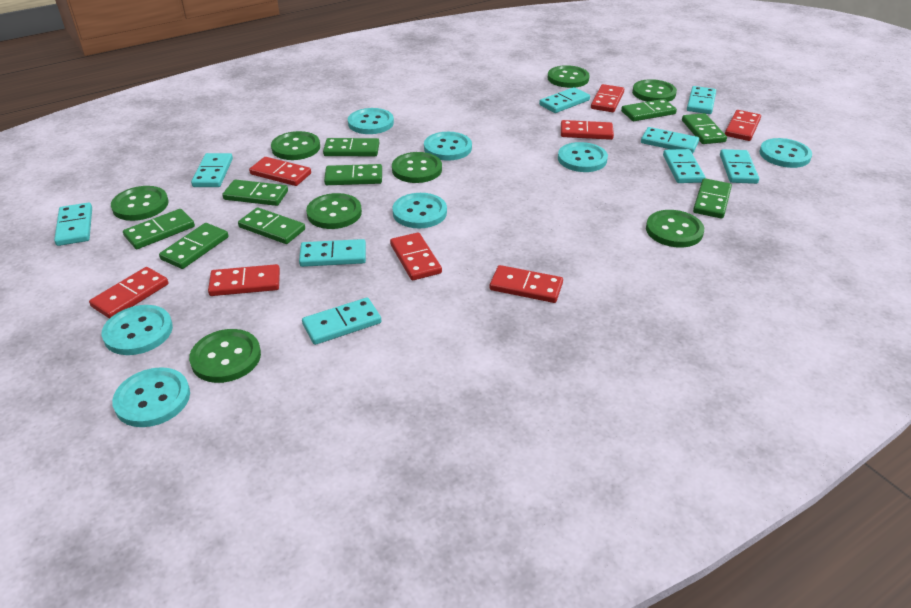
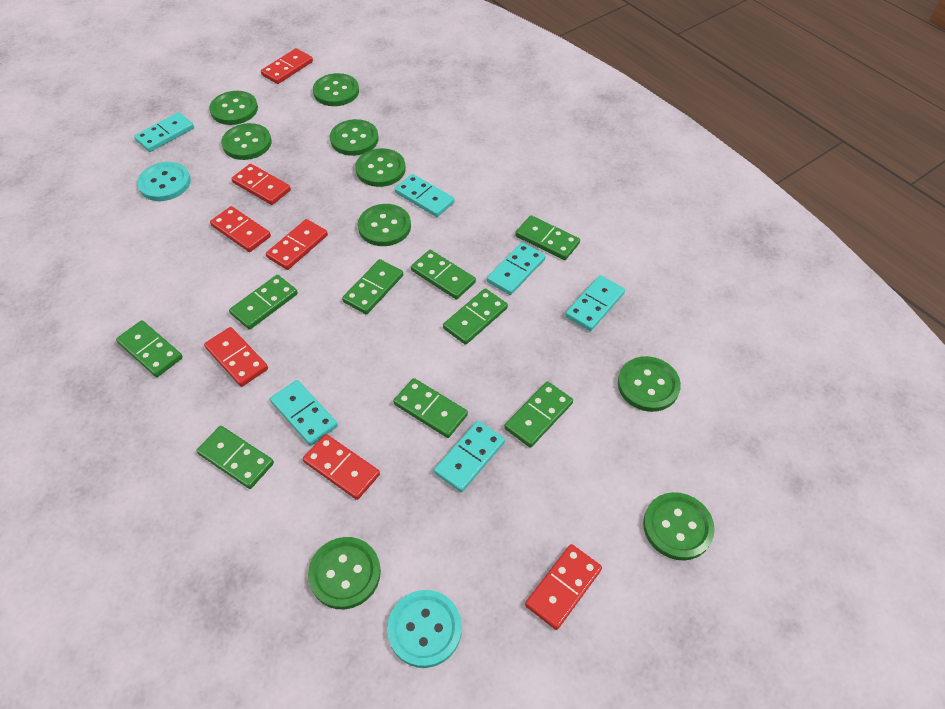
green button: [111,186,169,221] [189,329,261,383] [271,131,320,160] [306,193,362,229] [392,152,442,183] [548,65,590,88] [632,79,677,102] [646,210,704,248] = 8 -> [209,91,258,125] [221,123,272,160] [308,537,381,609] [313,73,359,106] [330,119,379,156] [355,148,406,187] [358,204,411,246] [618,356,681,412] [643,492,715,560] = 9
red domino: [89,267,168,319] [208,264,280,296] [249,157,311,186] [390,232,442,280] [490,265,563,303] [561,120,614,140] [591,84,624,112] [725,110,761,141] = 8 -> [204,327,268,387] [210,206,271,252] [231,164,291,205] [261,48,313,84] [266,219,328,270] [303,434,380,500] [525,544,602,630] = 7
turquoise button: [102,305,173,355] [112,367,190,427] [348,108,394,134] [392,193,447,228] [424,132,472,161] [558,142,608,172] [759,138,812,168] = 7 -> [137,162,191,201] [387,590,462,668] = 2
turquoise domino: [54,203,92,246] [191,153,233,187] [299,239,366,267] [302,297,381,345] [539,87,590,113] [641,127,699,154] [663,149,705,183] [687,86,716,114] [720,149,759,184] = 9 -> [134,112,194,152] [270,380,338,446] [395,174,455,217] [434,421,505,492] [487,242,546,295] [565,275,625,331] = 6

